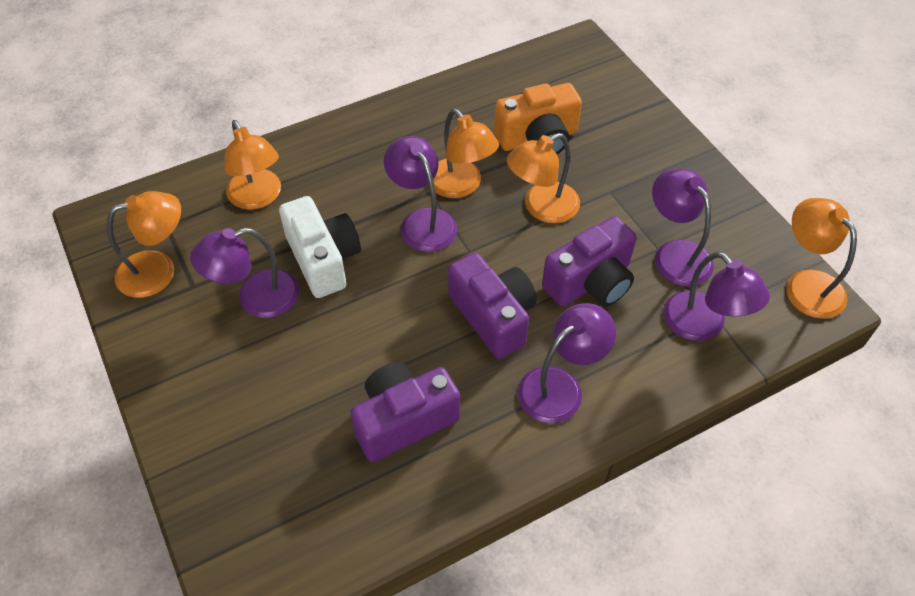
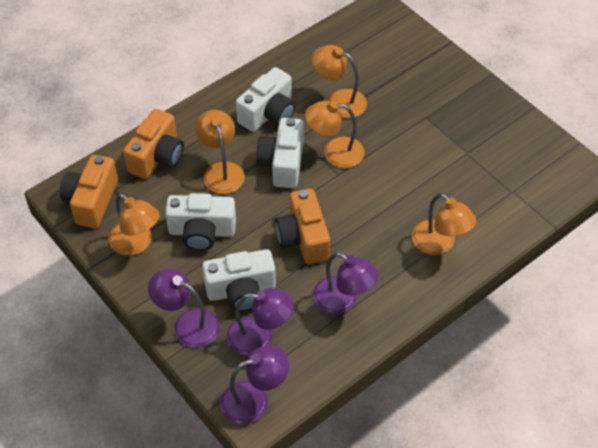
orange camera: [494,83,582,154] = 1 -> [60,155,118,228] [123,109,184,179] [275,188,330,264] = 3
purple camera: [350,362,460,462] [448,253,537,359] [542,216,637,307] = 3 -> none = 0
purple lamp: [190,228,299,318] [384,136,457,252] [517,303,616,423] [652,168,714,287] [663,252,770,341] = 5 -> [148,269,220,348] [220,346,289,425] [227,288,294,356] [313,252,379,314] = 4
white camera: [279,196,361,298] = 1 -> [165,193,236,251] [202,249,276,312] [236,67,295,132] [256,118,304,188] = 4

